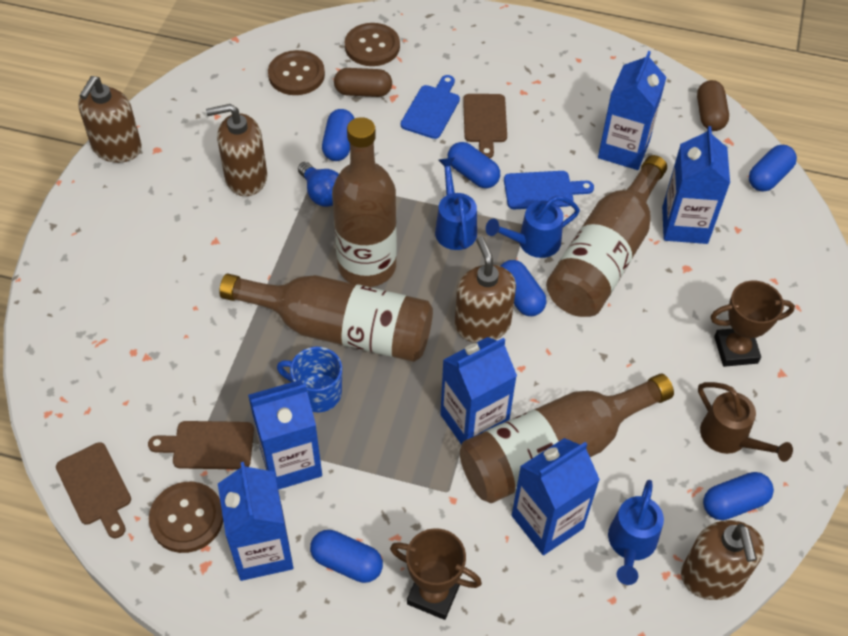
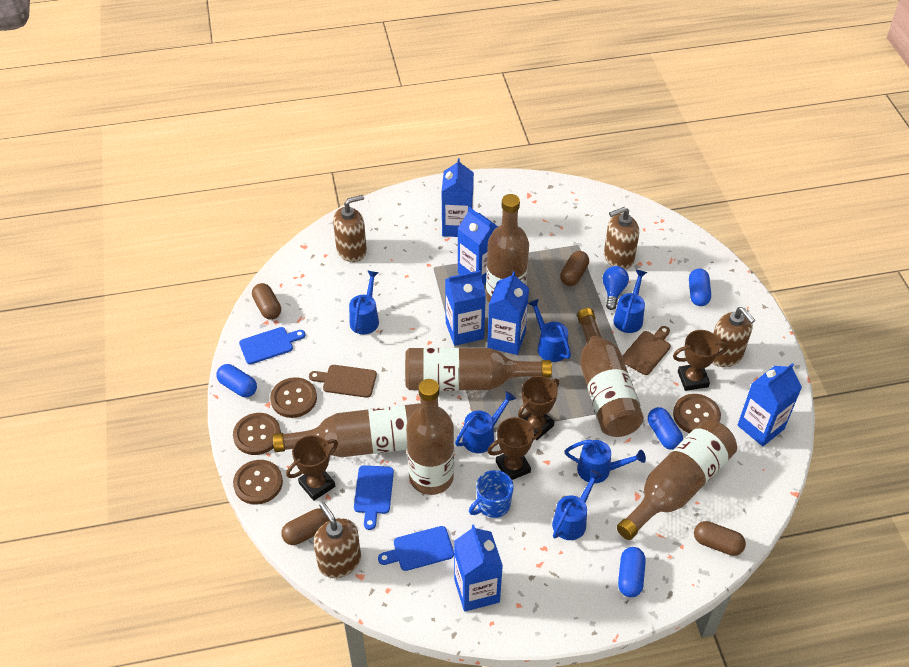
blue capsule: [310,530,383,583] [322,109,355,161] [448,142,500,188] [501,260,547,316] [703,472,774,520] [749,145,797,192] = 6 -> [216,364,257,397] [618,547,646,597] [648,407,683,450] [689,269,711,306] = 4
blue cutting board: [401,75,460,139] [504,171,594,209] = 2 -> [239,327,305,364] [354,465,394,530] [378,526,454,571] = 3
blue watering can: [435,158,477,250] [486,196,580,258] [608,480,664,585] = 3 -> [349,271,379,335] [455,391,516,453] [528,299,571,362] [552,469,602,540] [565,440,646,483] [613,270,647,333] = 6
brown bottle: [219,274,433,362] [332,117,397,287] [460,374,674,503] [546,155,667,317] = 4 -> [273,403,420,457] [405,348,552,391] [406,379,454,495] [486,194,529,303] [577,308,644,437] [617,420,737,540] = 6
brown button: [149,482,223,553] [268,50,325,95] [345,23,400,66] = 3 -> [233,413,281,455] [233,460,283,505] [270,377,317,418] [673,394,721,433] = 4
brown capsule: [334,68,392,97] [697,80,729,131] = 2 -> [252,283,281,320] [281,509,329,545] [560,251,589,286] [694,521,746,556] = 4
brown cutting board: [56,442,131,538] [148,421,254,469] [463,94,507,158] = 3 -> [309,365,377,398] [622,326,671,375] = 2
brown trophy: [390,528,482,620] [710,281,795,367] = 2 -> [286,435,338,501] [487,417,542,480] [518,376,559,440] [673,330,728,391] = 4
brown watering can: [698,382,793,462] = 1 -> none = 0

